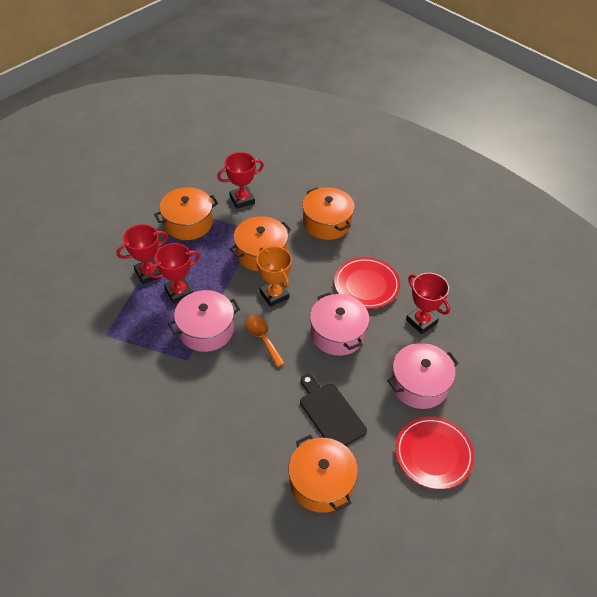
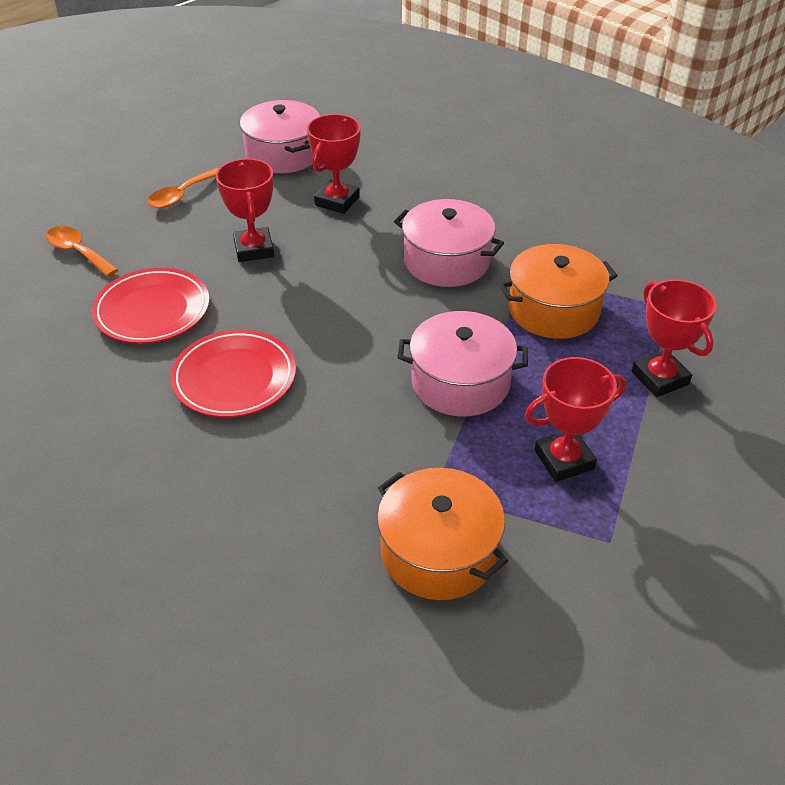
black cutting board: [300,374,367,446] = 1 -> none = 0
orange pot: [154,187,218,240] [230,216,292,271] [289,435,358,513] [302,187,355,240] = 4 -> [377,468,508,600] [499,244,618,339] = 2
orange spoon: [246,315,285,367] = 1 -> [46,226,118,277] [148,168,219,208] = 2
orange trophy: [256,246,292,307] = 1 -> none = 0

